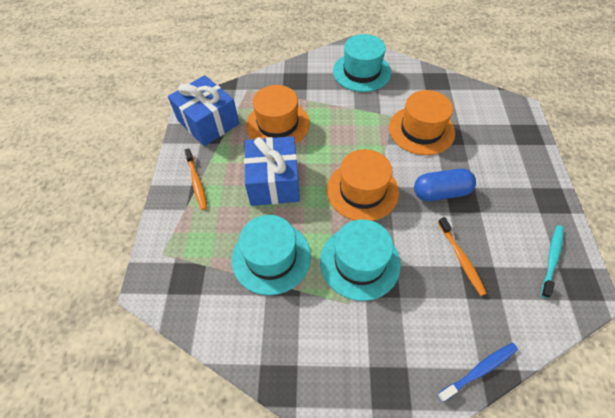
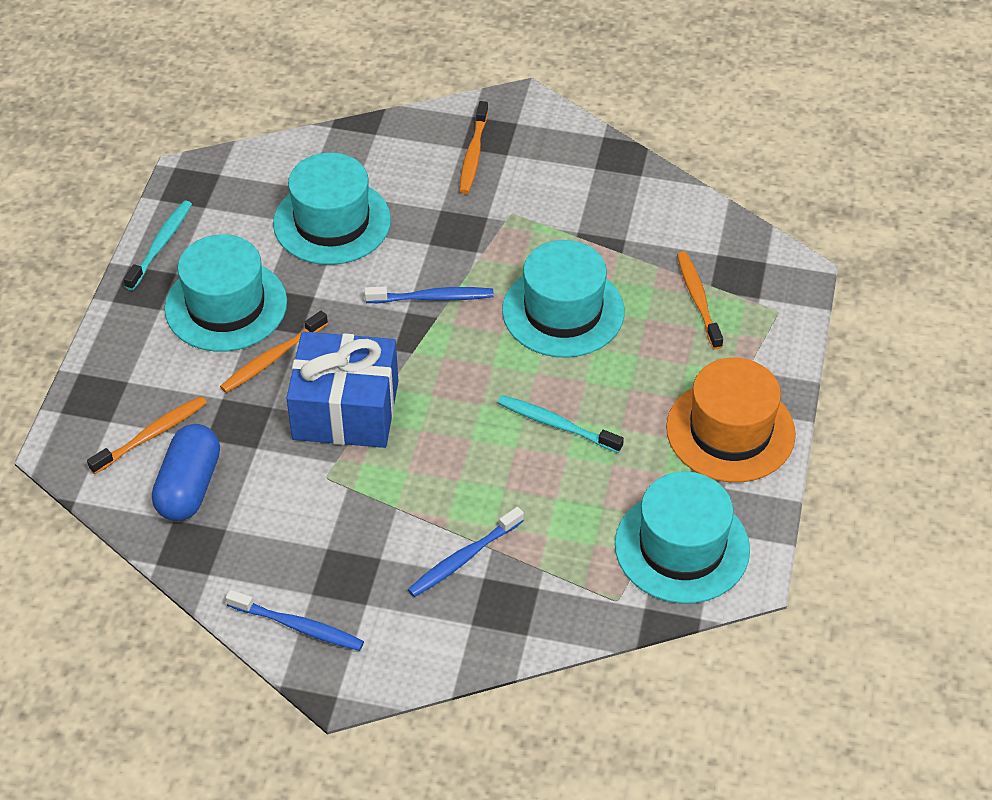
blue gift: [168,75,239,146] [244,136,300,206] = 2 -> [286,331,398,448] = 1
blue toothbrush: [437,343,518,402] = 1 -> [226,590,364,651] [364,286,494,303] [407,507,524,597] = 3
orange hat: [246,85,310,144] [327,149,399,221] [389,90,455,155] = 3 -> [666,358,796,482] = 1
orange toothbrush: [184,148,207,210] [438,217,487,296] = 2 -> [87,396,207,474] [220,311,328,393] [459,101,488,194] [677,251,723,350] = 4
turquoise hat: [232,215,311,295] [320,219,401,301] [333,34,391,92] = 3 -> [164,234,287,352] [273,153,391,265] [502,240,625,358] [615,472,750,604] = 4
turquoise toothbrush: [541,225,563,298] = 1 -> [124,201,192,290] [498,395,624,453] = 2

